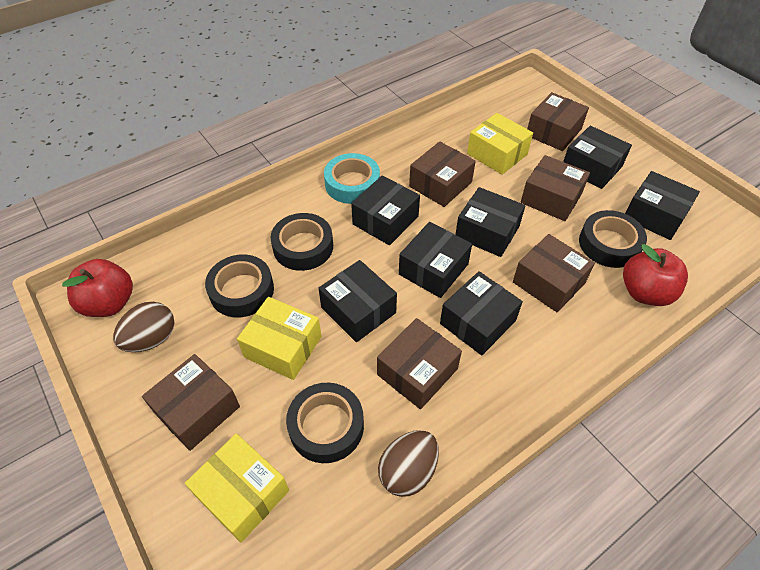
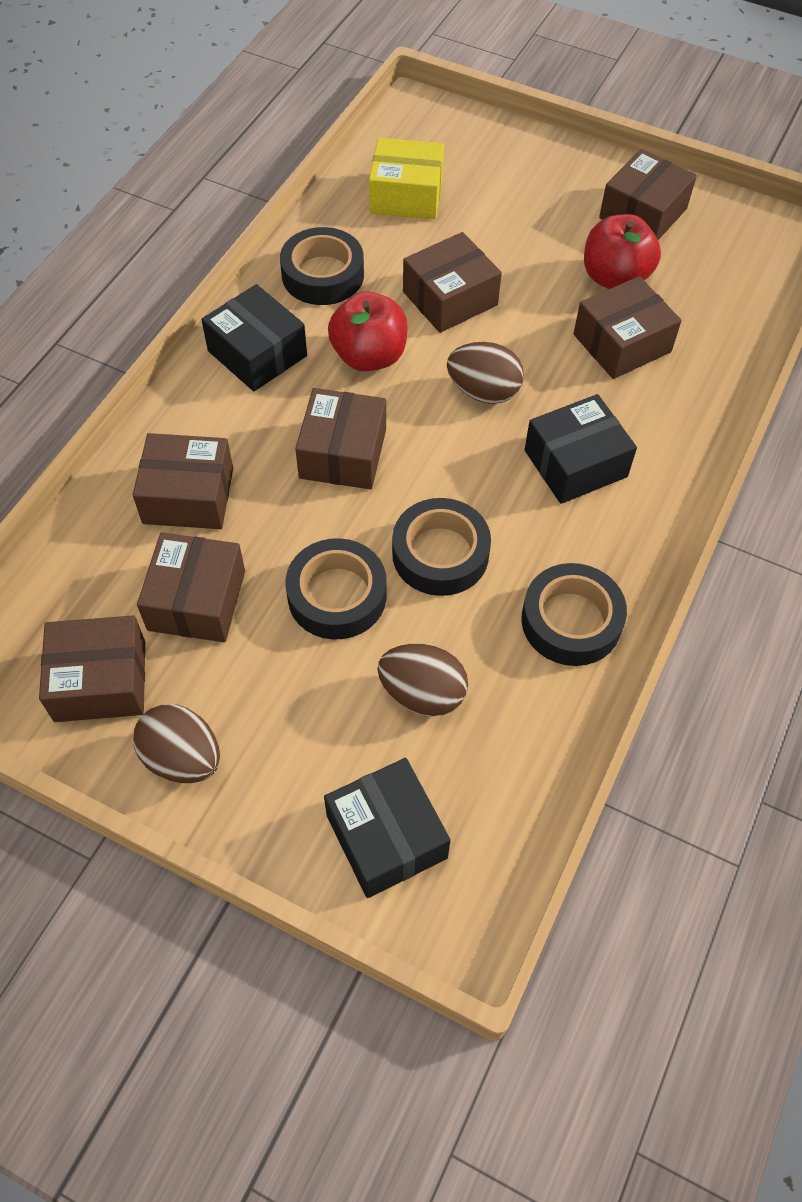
black box: [318,260,397,342] [351,175,420,245] [399,222,472,298] [440,271,523,355] [455,187,525,257] [563,126,632,189] [625,171,700,240] = 7 -> [201,284,307,391] [324,758,451,898] [525,394,637,504] = 3
brown box: [142,354,240,451] [377,318,462,409] [409,141,476,207] [513,234,595,312] [521,155,590,221] [527,92,589,151] = 6 -> [39,615,145,722] [133,433,233,529] [137,532,245,642] [295,388,386,490] [403,232,502,333] [573,276,682,379] [599,149,697,240] = 7
brown egg: [113,302,174,352] [378,430,439,497] = 2 -> [133,704,220,783] [378,644,468,717] [447,342,524,404] = 3
turquoise tape: [324,153,380,204] = 1 -> none = 0
yellow box: [185,433,289,543] [237,297,322,380] [467,113,533,175] = 3 -> [369,138,444,220] = 1

